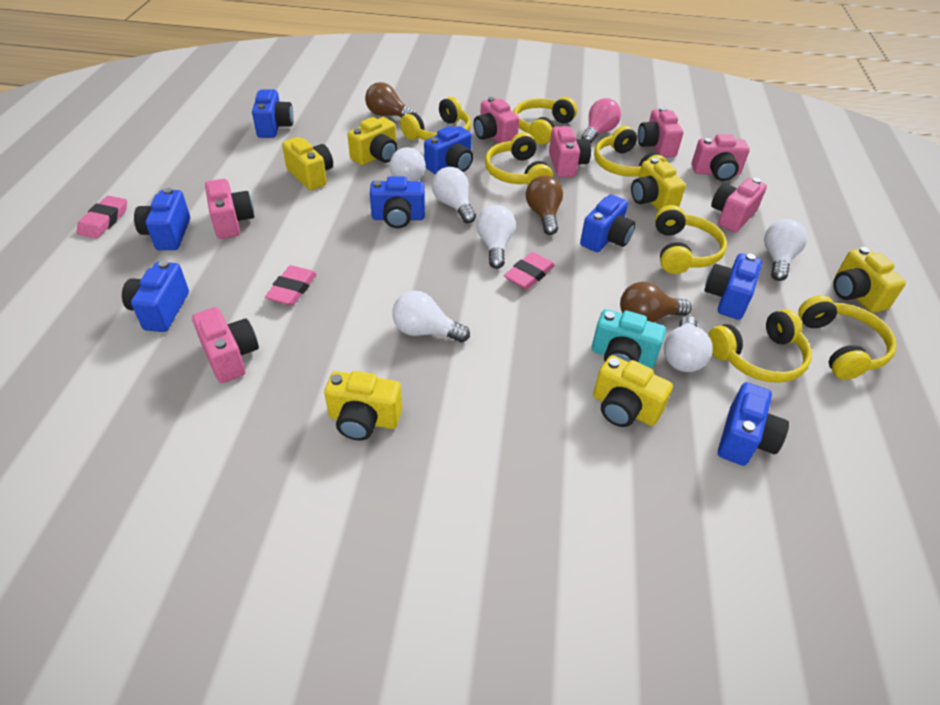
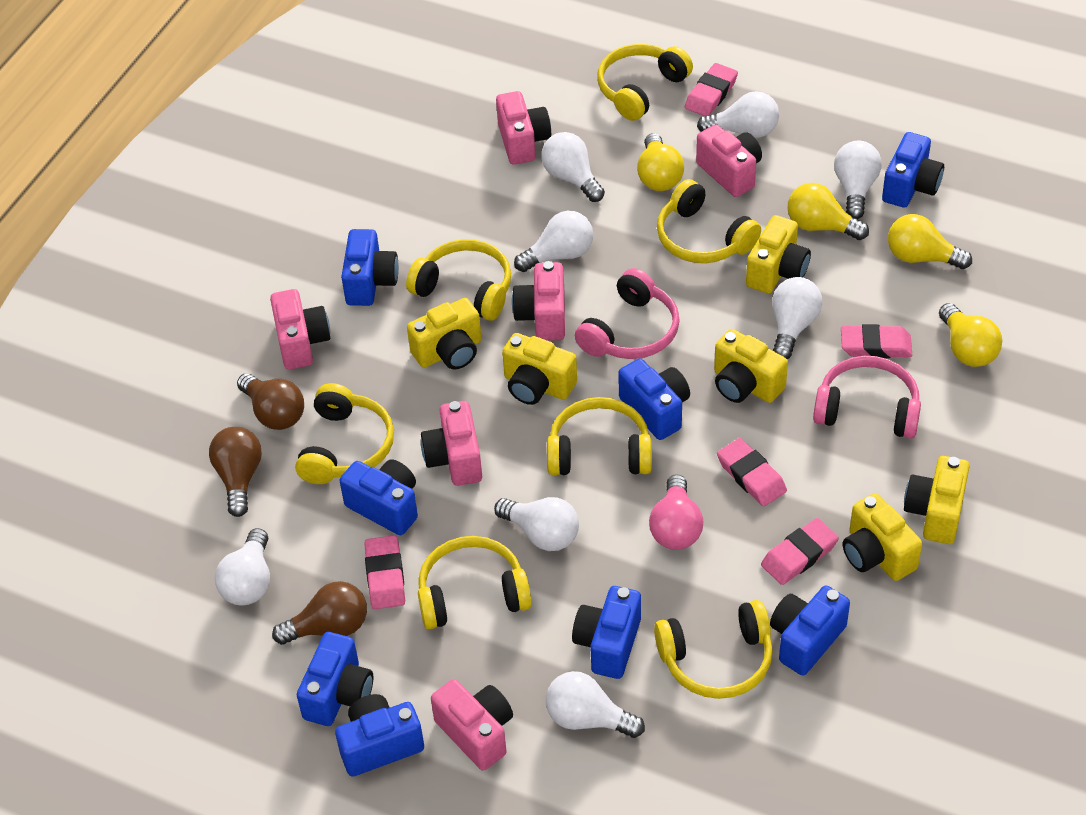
pink camera: [192,307,259,383] [205,179,254,239] [474,97,519,143] [549,126,591,177] [638,107,683,158] [691,134,750,181] [711,178,767,232] = 7 -> [270,289,330,370] [421,401,482,486] [431,679,513,771] [496,91,551,165] [512,261,565,341] [696,125,762,197] = 6
pink eraser: [77,196,127,239] [265,265,317,306] [504,252,555,290] = 3 -> [364,535,405,609] [685,63,738,116] [717,438,787,506] [761,518,839,585] [841,324,912,358] = 5
pink headphones: none = 0 -> [575,268,680,359] [813,356,921,439] = 2
turquoise camera: [592,309,666,369] = 1 -> none = 0
white light bulb: [390,147,426,181] [392,291,470,343] [432,167,476,223] [476,205,516,269] [664,316,713,372] [764,219,807,281] = 6 -> [215,528,270,605] [494,497,579,551] [514,211,593,272] [541,132,605,202] [546,671,645,738] [697,91,779,138] [772,277,823,359] [834,141,882,219] = 8
yellow light bulb: none = 0 -> [637,133,684,191] [787,183,869,240] [888,214,972,269] [939,303,1002,367] = 4

